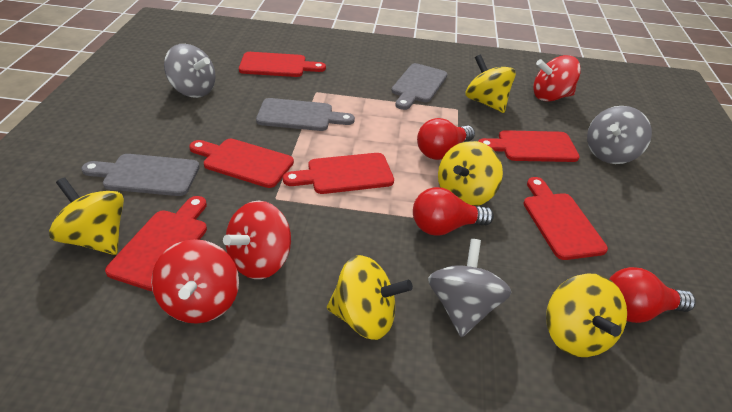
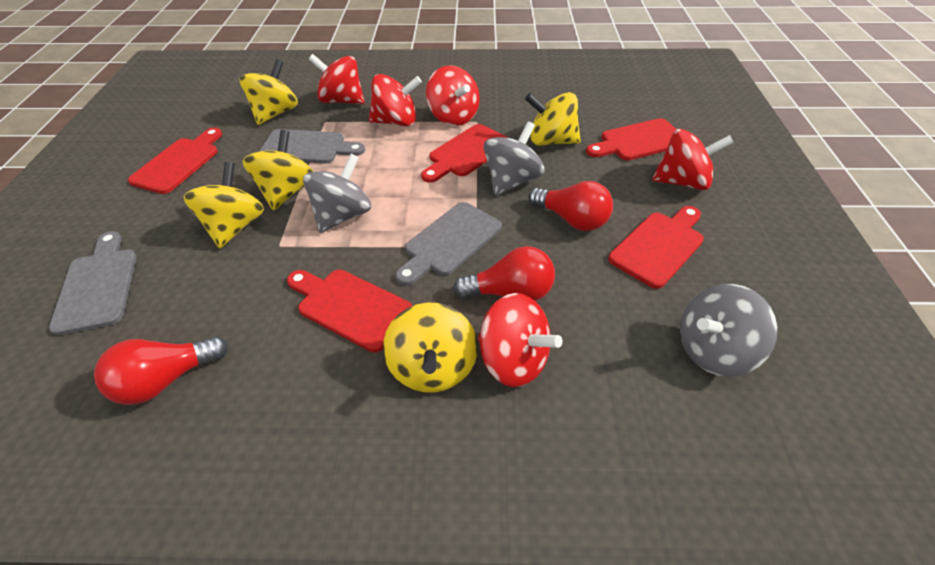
red cutting board: [105,196,207,291] [189,139,294,188] [239,52,326,77] [283,153,394,194] [478,130,580,162] [523,177,608,260] = 6 -> [128,128,222,194] [287,270,412,353] [421,124,508,183] [586,118,676,161] [608,206,704,289] = 5
red spinning top: [151,239,239,324] [223,201,291,279] [533,55,581,102] = 3 -> [309,54,365,104] [369,74,422,126] [426,65,480,126] [478,293,563,387] [652,129,734,190] = 5

